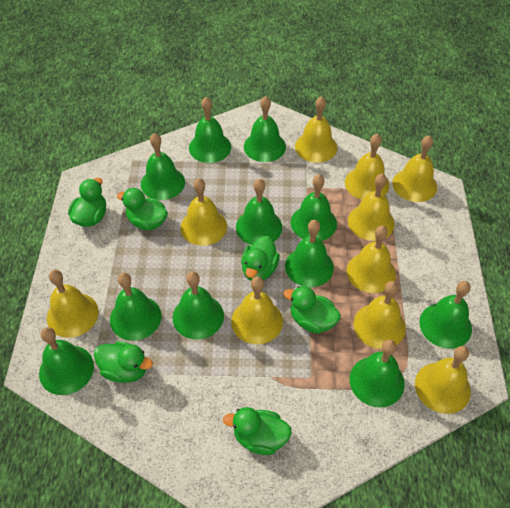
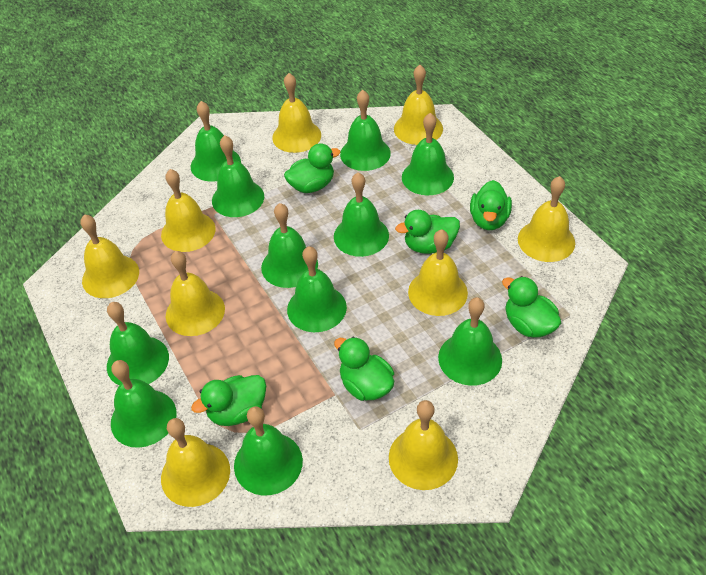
yellow bell: [47,270,99,338] [180,179,227,246] [231,276,283,344] [295,96,337,163] [345,134,389,200] [347,225,396,293] [348,174,395,241] [354,281,406,349] [392,135,437,202] [415,346,471,414] = 10 -> [80,214,139,298] [161,169,216,252] [161,418,230,507] [166,251,225,336] [272,73,321,153] [389,400,458,490] [394,65,443,145] [408,229,468,316] [518,176,575,262] = 9

